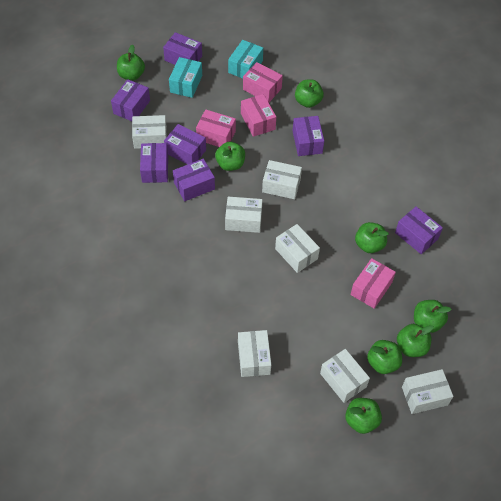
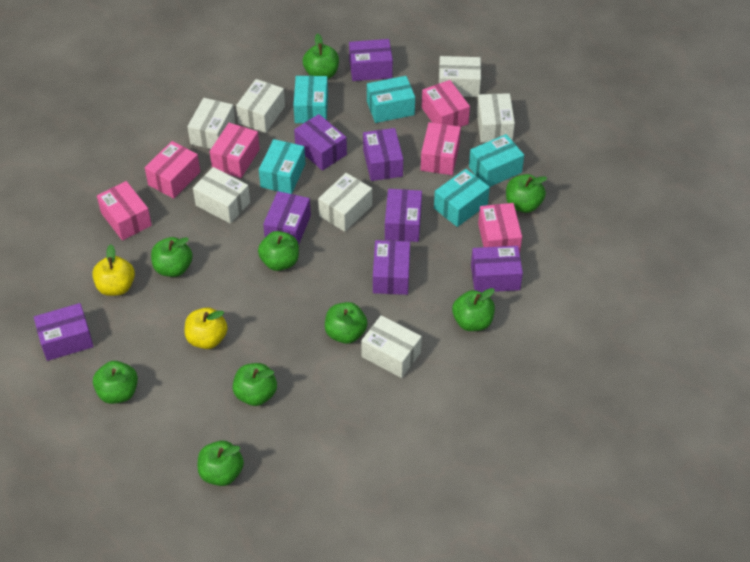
green apple: [117,45,145,81] [215,142,245,171] [295,79,324,108] [345,398,382,434] [355,222,389,253] [367,340,402,374] [397,324,434,357] [414,300,452,333] = 8 -> [93,361,138,404] [151,237,193,277] [198,441,244,486] [233,363,277,406] [258,231,299,271] [303,33,339,79] [325,302,367,344] [452,288,495,331] [506,174,547,213] = 9
pink box: [196,109,236,147] [241,94,276,137] [243,62,283,103] [350,258,396,309] = 4 -> [97,181,152,241] [145,141,200,199] [210,123,260,178] [421,122,461,175] [422,80,470,127] [478,203,522,253] = 6
purple box: [111,79,150,121] [140,143,168,183] [163,32,202,65] [164,124,206,164] [173,159,215,201] [293,116,324,156] [395,206,443,254] = 7 -> [34,303,94,361] [263,191,311,245] [294,114,347,171] [349,39,393,81] [363,128,403,181] [373,240,410,295] [385,189,422,242] [471,246,523,292] = 8
turquoise box: [169,57,202,98] [228,40,263,78] = 2 -> [259,139,305,194] [293,76,328,123] [367,76,415,123] [434,169,490,227] [469,134,524,187] = 5
yellow apple: none = 0 -> [92,244,135,296] [184,307,228,349] = 2

